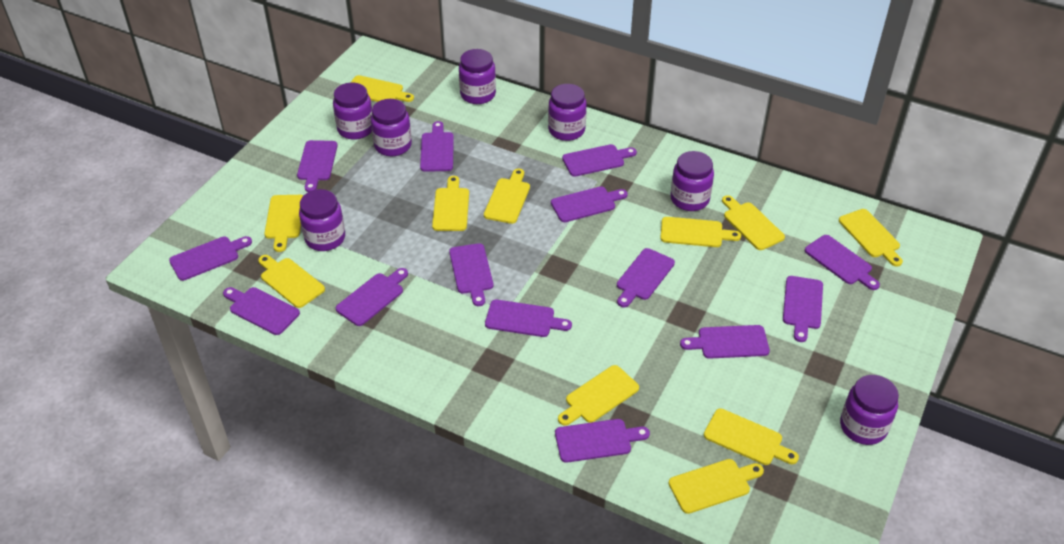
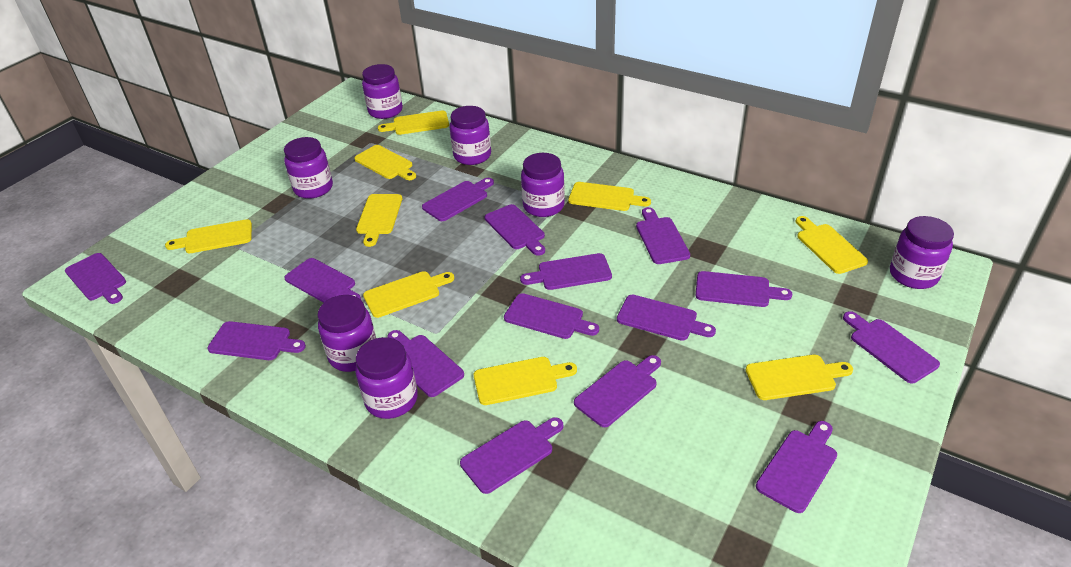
purple cutting board: [169,236,252,281] [223,287,300,335] [297,140,338,192] [336,268,408,326] [420,121,454,172] [449,243,493,306] [485,300,572,337] [551,186,628,222] [555,419,650,463] [562,144,637,177] [617,248,675,307] [680,325,770,359] [783,276,823,342] [805,235,880,290] = 14 -> [65,253,126,304] [207,321,306,360] [284,258,361,303] [388,330,464,397] [422,178,494,221] [460,417,563,494] [485,204,545,256] [504,293,599,339] [520,253,612,290] [574,355,661,427] [617,295,716,341] [636,207,690,264] [696,271,792,307] [756,421,837,513] [843,311,940,383] = 15
yellow cutting board: [258,255,325,308] [264,195,303,252] [350,75,414,102] [432,176,469,231] [484,169,530,224] [558,365,639,426] [660,217,741,247] [668,459,764,514] [704,408,799,465] [722,195,785,250] [839,209,903,267] = 11 -> [165,219,252,253] [354,145,416,180] [356,194,402,247] [363,271,454,318] [378,110,449,135] [474,357,577,405] [568,182,651,211] [746,355,853,400] [796,216,868,274] = 9

